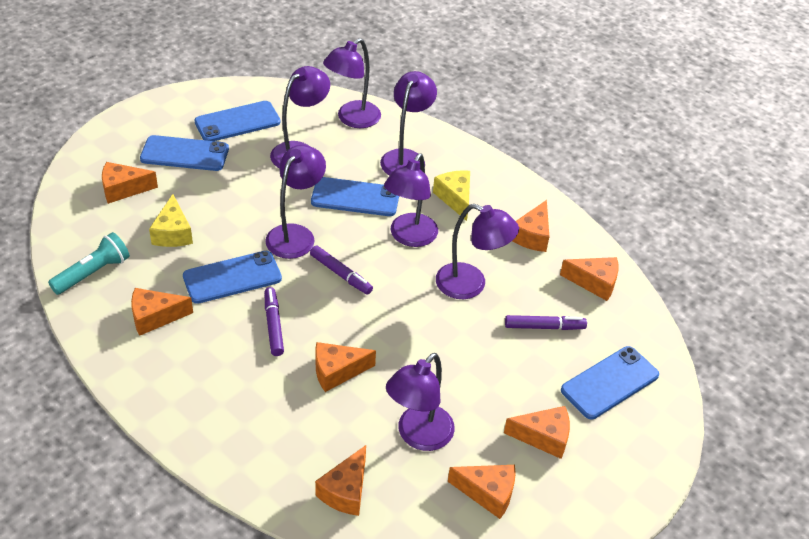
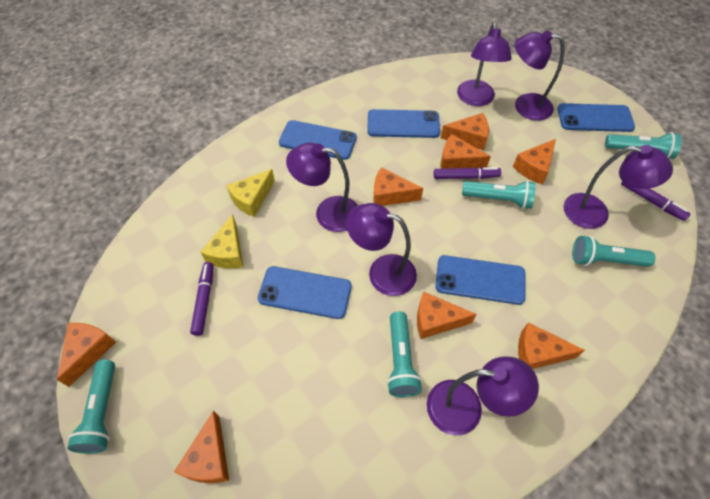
purple lamp: [265,145,326,259] [270,66,330,168] [323,38,381,128] [380,71,437,176] [384,154,438,247] [386,353,455,451] [436,204,519,299] = 7 -> [286,143,358,232] [346,203,417,296] [427,356,539,435] [457,22,512,106] [515,30,565,121] [564,145,673,229] = 6
turquoise flashlight: [48,232,130,295] = 1 -> [67,360,115,454] [387,311,422,397] [462,180,536,209] [572,236,655,267] [605,132,682,159] = 5

